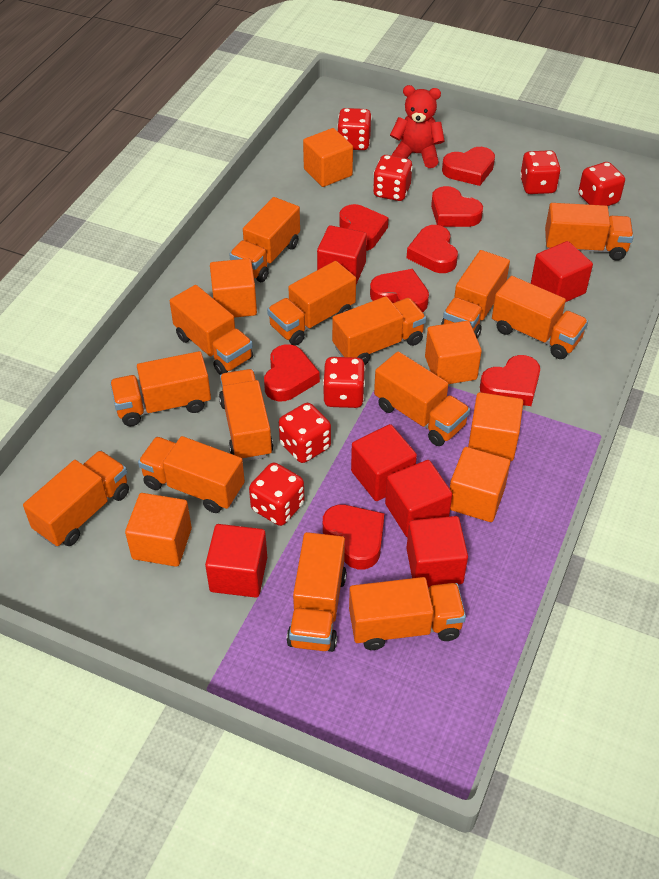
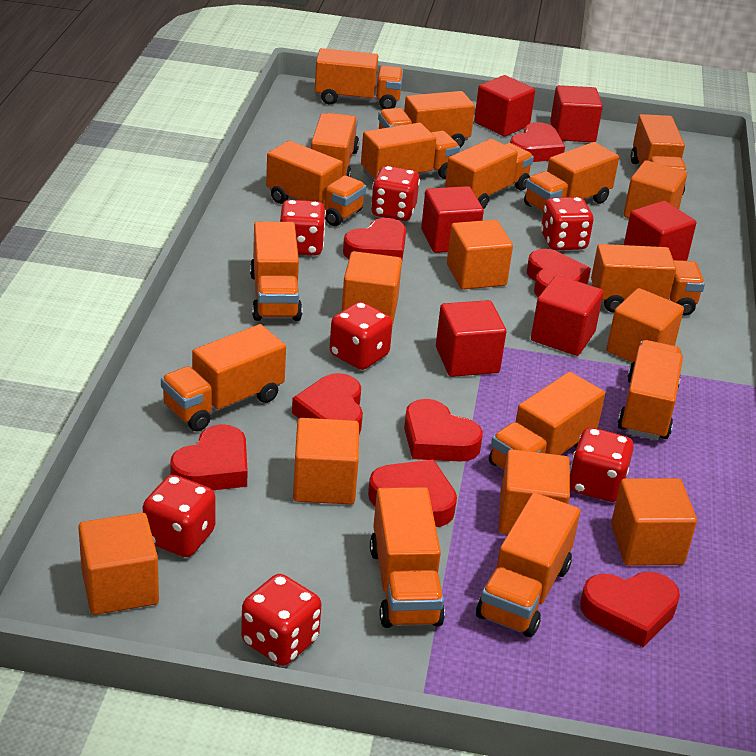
orange cube: [125,493,192,567] [210,259,257,318] [303,128,353,187] [425,321,482,384] [450,447,510,522] [468,392,523,461] = 6 -> [78,513,159,615] [293,418,359,505] [342,251,402,322] [447,220,513,290] [499,449,570,535] [606,288,684,362] [611,478,697,566] [623,160,687,218] = 8
orange truck: [23,450,129,547] [110,351,211,426] [138,436,245,513] [170,285,253,375] [219,369,273,461] [229,197,300,282] [267,261,356,345] [287,532,347,652] [332,296,426,365] [349,577,466,650] [374,352,470,446] [441,250,510,339] [492,276,588,359] [545,203,633,261] = 14 -> [161,324,286,432] [250,222,302,321] [266,140,366,226] [311,113,359,177] [315,48,403,109] [361,123,460,182] [370,487,445,628] [378,91,475,148] [445,139,534,209] [476,492,580,638] [489,372,605,470] [524,142,619,213] [591,244,705,316] [617,340,683,441] [631,114,687,194] = 15
red teddy bear: [390,85,445,168] = 1 -> none = 0

